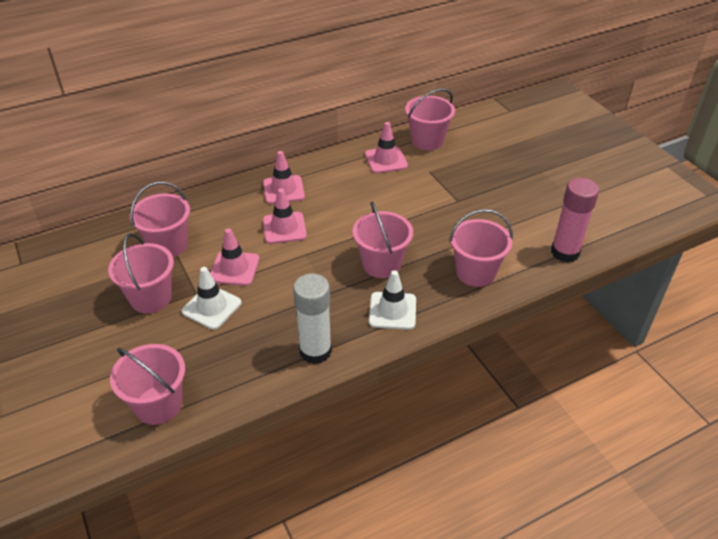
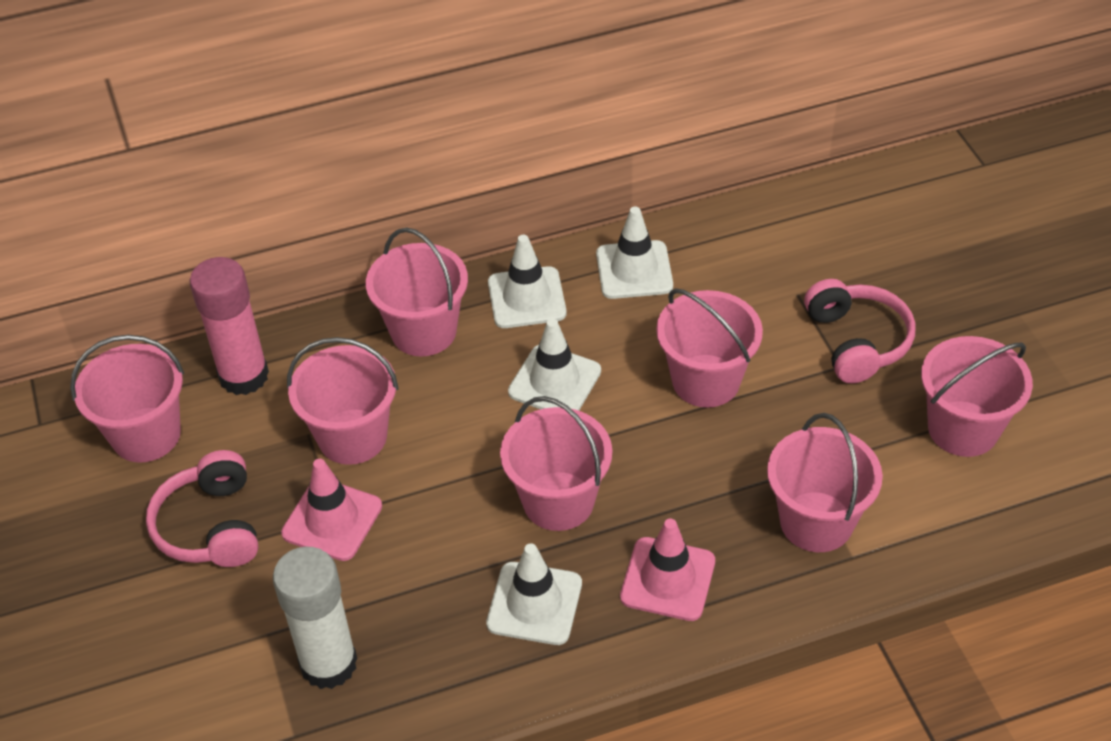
pink bucket: [108,233,174,313] [110,344,185,425] [130,182,190,257] [352,202,413,278] [405,88,455,150] [449,209,513,287] = 6 -> [70,335,184,462] [287,337,399,465] [366,227,468,357] [500,396,612,531] [656,288,763,408] [767,413,883,552] [921,336,1033,457] = 7
pink headphones: none = 0 -> [146,450,258,567] [804,279,916,383] = 2
pink traffic cone: [210,228,259,286] [263,151,305,204] [263,188,307,244] [365,122,408,173] = 4 -> [281,459,382,561] [620,518,715,621] = 2
white traffic cone: [182,267,242,330] [369,270,416,330] = 2 -> [486,543,582,645] [488,235,567,328] [508,318,601,411] [596,206,673,299] = 4

